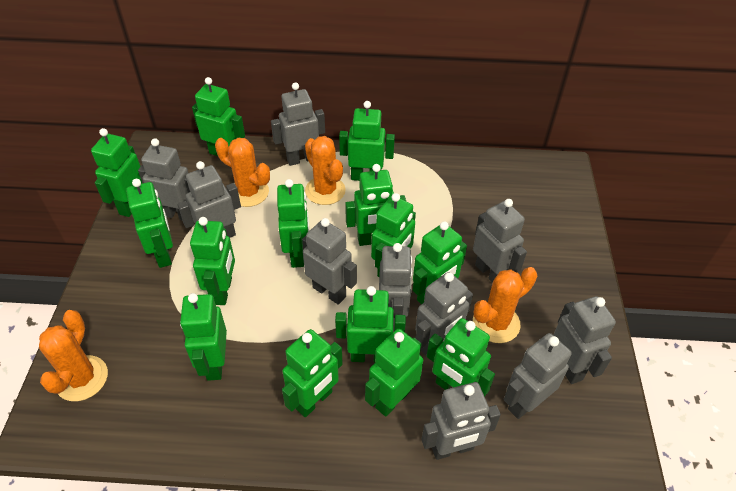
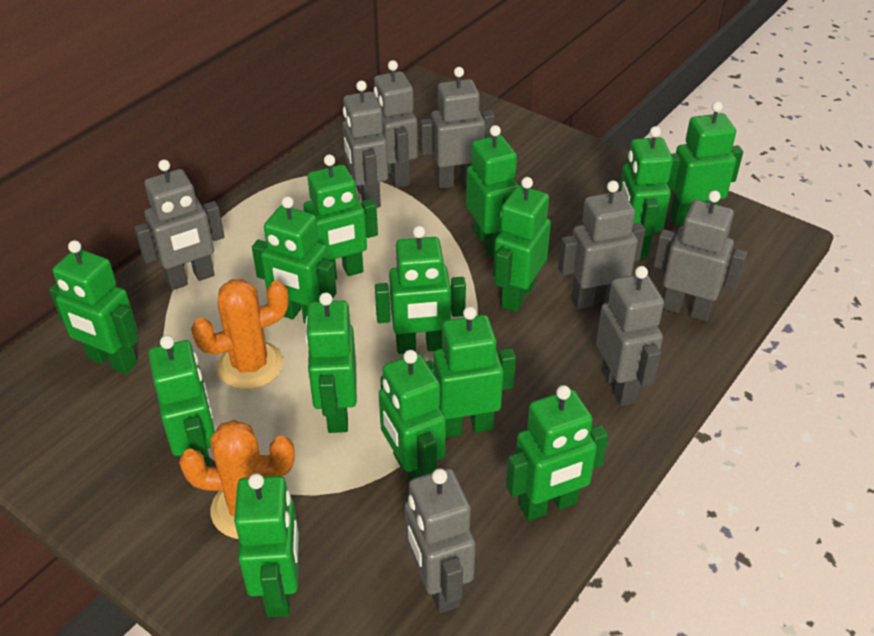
grey robot: [138,138,190,220] [178,161,241,238] [271,82,325,166] [302,218,357,305] [379,243,413,331] [415,272,473,356] [421,382,501,460] [473,199,527,283] [504,333,572,419] [553,296,616,384] = 10 -> [135,160,225,290] [342,81,388,208] [373,60,418,188] [405,468,475,613] [420,67,495,189] [558,181,645,310] [596,266,664,406] [653,190,747,322] = 8
orange cactus: [39,310,108,401] [215,138,270,207] [305,136,346,205] [473,267,537,343] = 4 -> [179,420,295,539] [191,279,289,390] = 2

